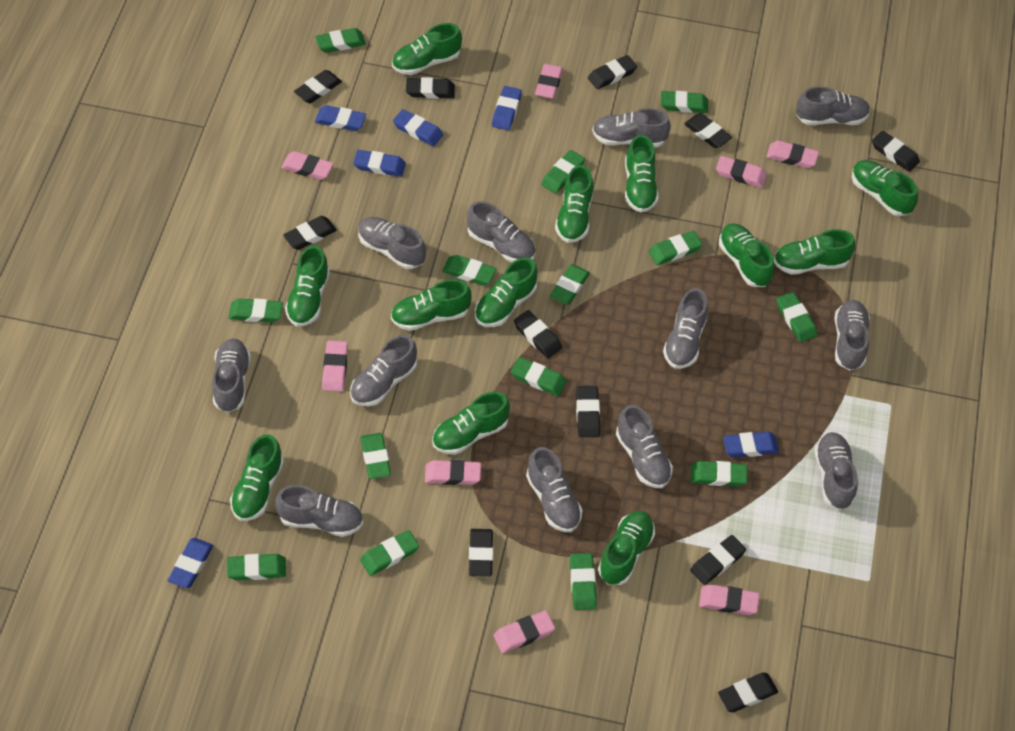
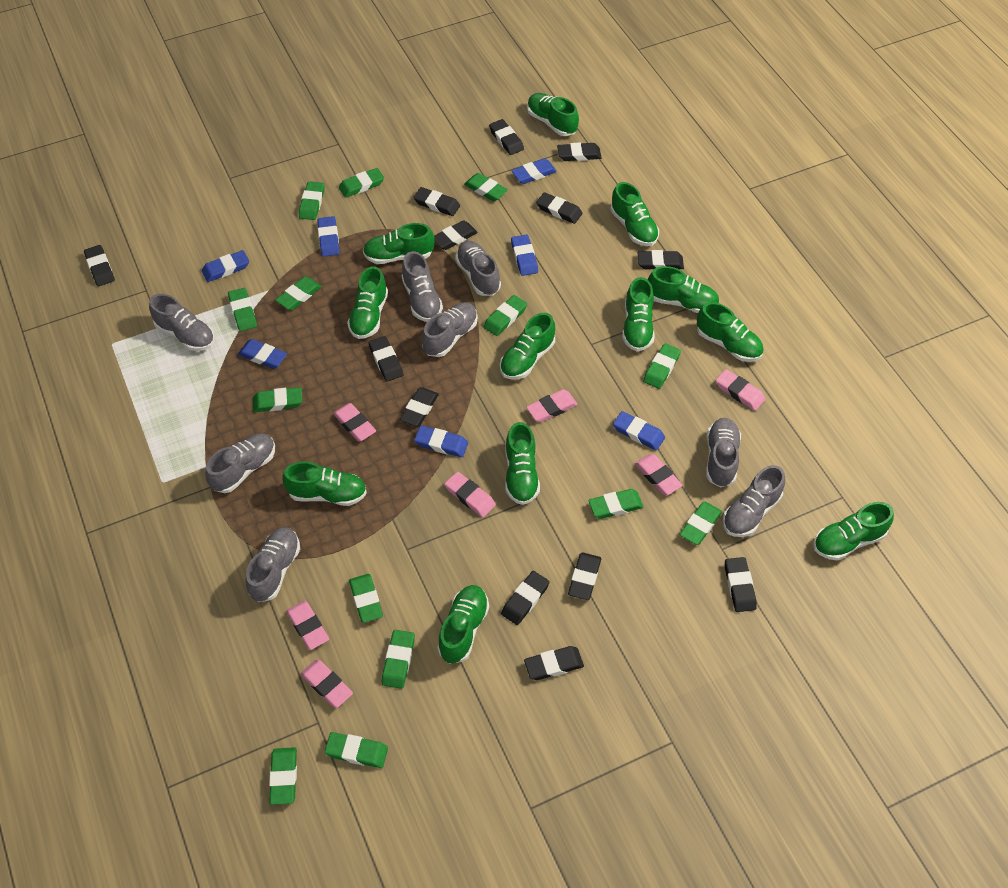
black eraser: [283,216,337,250] [294,70,342,103] [406,77,455,99] [469,529,493,577] [514,310,562,358] [576,386,600,437] [588,55,637,89] [684,113,732,148] [690,535,746,585] [718,672,778,712] [872,131,920,172] = 11 -> [84,245,115,286] [368,336,403,382] [400,387,439,427] [413,187,460,216] [434,220,478,250] [489,119,524,155] [501,571,550,625] [524,646,584,680] [536,192,582,224] [557,143,601,161] [568,552,601,600] [638,250,684,269] [725,557,757,612] = 13
blue eraser: [167,538,214,589] [315,105,366,131] [353,150,406,177] [393,109,443,146] [492,86,522,130] [723,432,779,458] = 6 -> [202,250,249,282] [238,339,287,369] [317,216,340,257] [414,426,468,457] [511,158,557,184] [511,234,538,276] [613,411,665,450] = 7
grey shoe: [212,338,251,413] [275,485,363,537] [350,335,417,406] [358,217,426,269] [467,201,536,263] [526,447,583,532] [592,108,671,147] [616,405,673,488] [663,288,708,369] [796,86,870,125] [814,432,858,510] [834,300,870,371] = 12 -> [149,294,215,351] [205,433,275,493] [245,527,300,602] [402,251,443,322] [422,302,478,357] [455,241,501,296] [706,418,741,487] [723,465,785,537] = 8
pink eraser: [281,151,334,180] [322,341,348,392] [425,460,481,485] [494,610,555,653] [535,64,563,99] [699,584,760,615] [716,156,767,188] [766,141,819,168] = 8 -> [286,601,329,650] [300,659,353,708] [333,403,376,441] [445,472,496,517] [526,389,578,422] [635,454,683,495] [716,369,765,411] = 7

